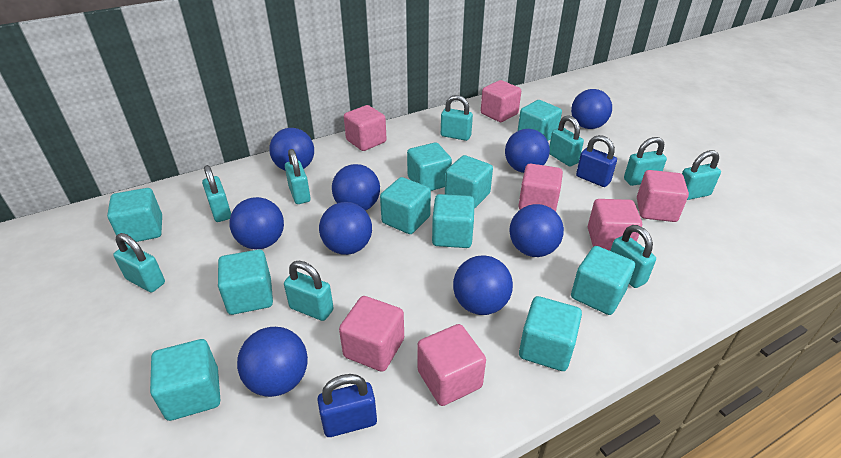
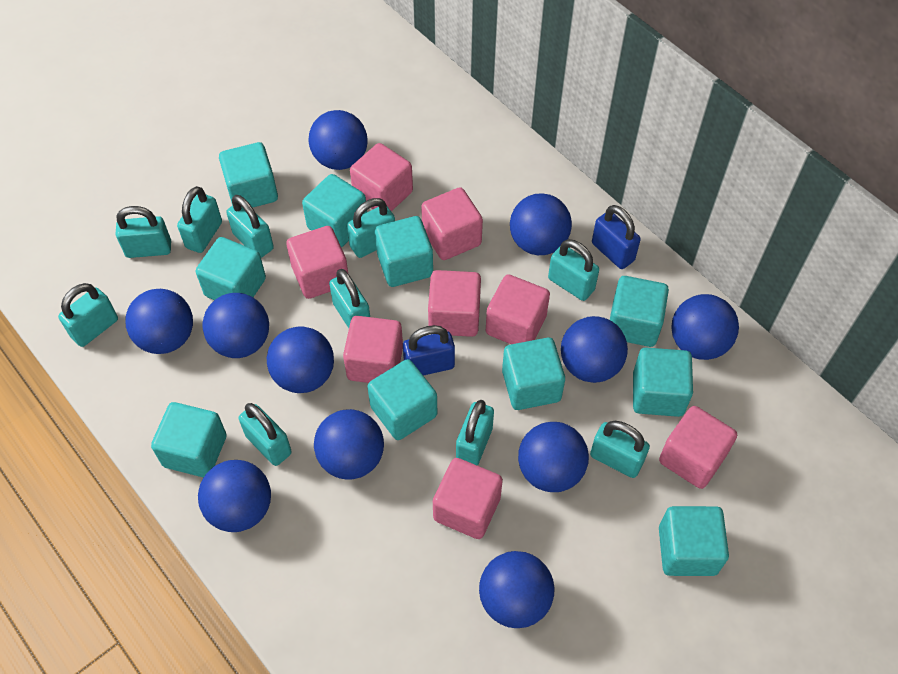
blue ball: [229,197,284,249] [237,327,308,397] [269,128,314,170] [319,202,372,255] [332,164,380,211] [453,255,513,315] [505,129,550,173] [509,204,564,257] [571,89,612,129] = 9 -> [125,289,193,354] [198,460,271,532] [202,293,269,358] [267,327,334,393] [309,110,368,170] [314,409,384,480] [479,551,554,628] [510,193,572,255] [518,422,589,492] [561,316,628,383] [671,294,739,360] = 11
pink cube: [339,296,404,372] [344,105,387,151] [417,324,486,406] [481,80,521,122] [518,163,563,212] [588,199,642,251] [637,170,689,222] = 7 -> [286,226,348,299] [343,316,403,383] [350,143,413,211] [421,187,483,260] [428,270,481,337] [433,458,503,539] [486,275,550,344] [659,406,737,489] = 8
turquoise padlock: [113,233,165,292] [202,165,231,222] [284,261,334,321] [285,149,311,204] [441,95,473,141] [549,115,584,167] [610,225,656,288] [624,137,667,186] [682,150,721,200] = 9 -> [58,283,118,347] [116,206,171,258] [177,186,222,253] [226,195,274,258] [239,403,292,466] [329,269,370,328] [347,198,395,258] [456,400,494,466] [548,239,599,301] [590,421,650,478] = 10

